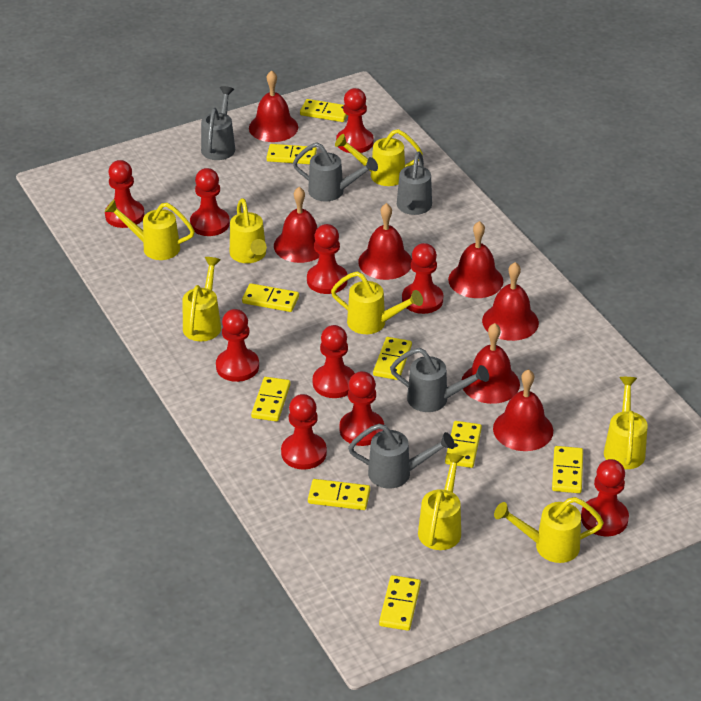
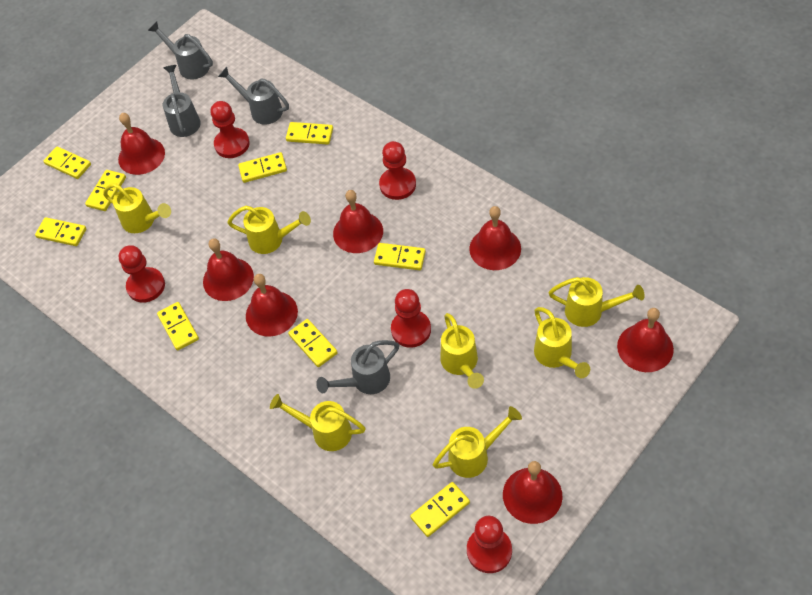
grey watering can: [201,86,235,160] [293,142,378,201] [348,424,455,489] [390,348,489,412] [397,151,432,215] = 5 -> [148,22,213,80] [163,65,201,137] [218,67,289,125] [316,340,399,394] = 4
red pawn: [105,160,145,228] [190,168,230,236] [216,309,259,382] [281,394,327,470] [307,224,348,294] [313,325,355,398] [336,88,374,153] [339,371,384,446] [402,243,443,314] [581,459,629,536] = 10 -> [119,245,165,303] [210,101,250,158] [379,141,416,200] [391,289,431,348] [467,516,512,573] = 5
yellow watering can: [105,199,195,260] [183,257,221,342] [230,198,267,263] [331,271,423,334] [335,129,423,186] [418,453,464,550] [494,497,604,563] [604,377,648,469] = 8 -> [103,183,171,233] [227,206,311,254] [270,394,366,451] [433,406,522,478] [441,313,484,389] [534,307,590,378] [549,277,645,327] = 7

